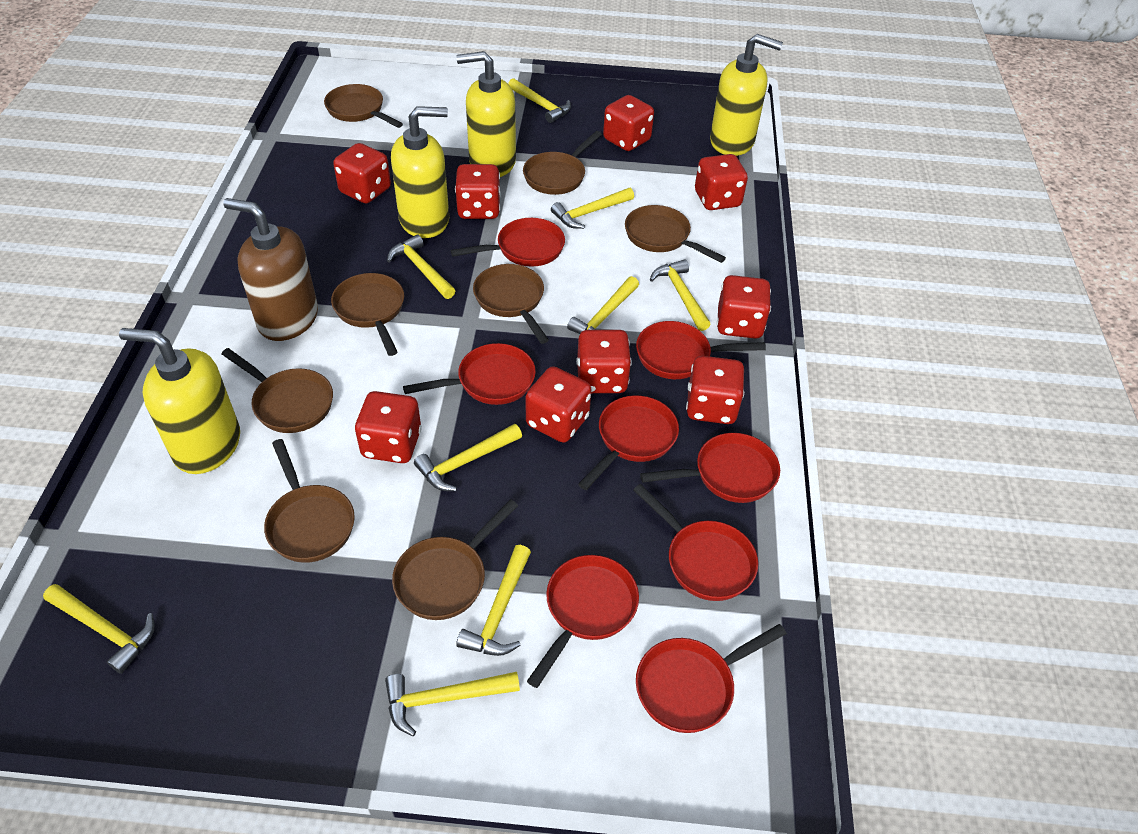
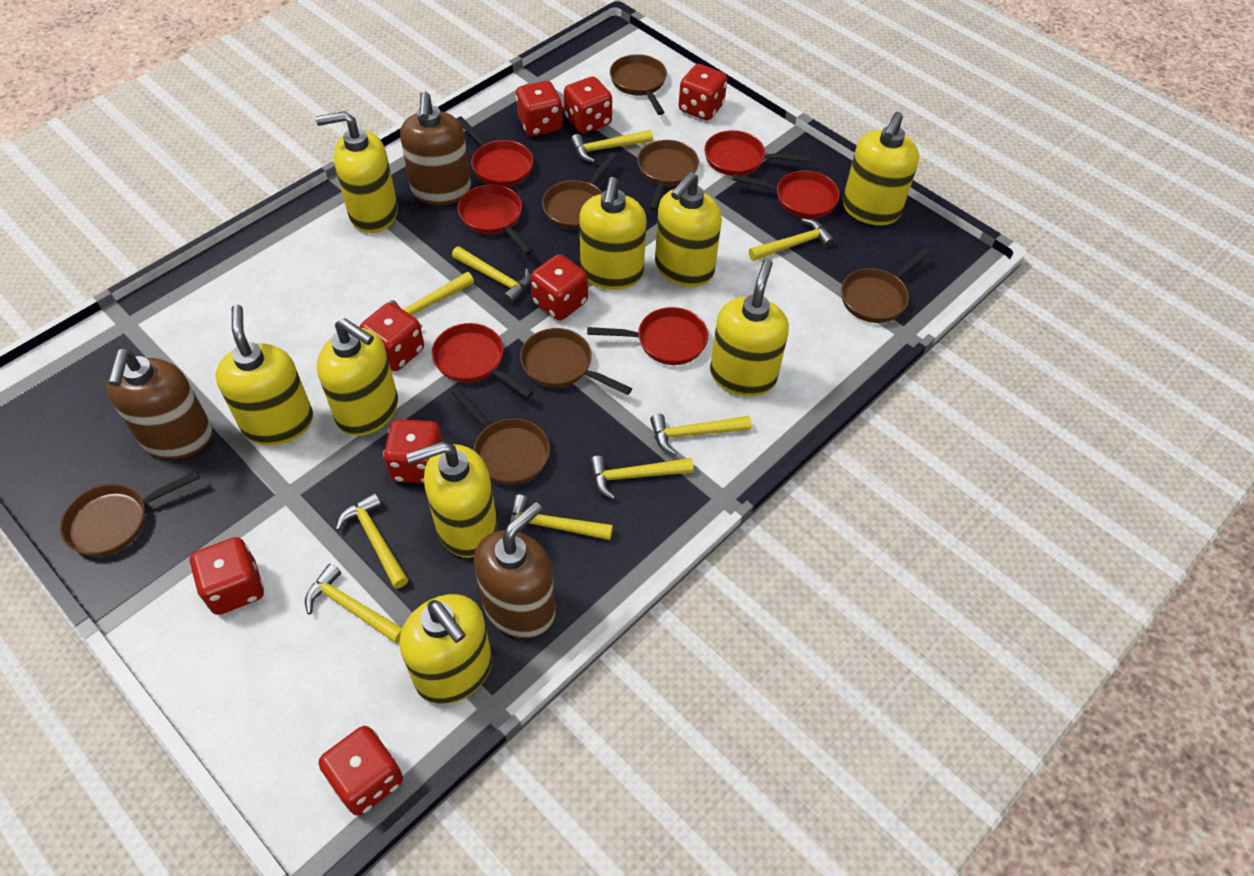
brown pan: [221,348,333,433] [264,439,355,563] [324,84,403,128] [331,273,404,356] [392,499,518,620] [473,264,549,344] [523,131,602,195] [625,205,726,263] = 8 -> [60,471,200,556] [451,387,550,485] [520,328,632,395] [542,152,617,230] [610,54,667,115] [637,140,699,211] [841,248,931,323] = 7
brown soap dispenser: [223,198,318,341] = 1 -> [106,348,213,459] [400,91,471,205] [474,502,556,638] = 3
red dice: [333,143,391,204] [355,391,422,463] [455,164,501,219] [526,366,592,443] [576,330,632,393] [603,95,654,151] [686,356,744,424] [695,154,748,210] [717,275,771,339] = 9 -> [190,537,264,615] [319,726,403,816] [360,302,424,371] [383,419,443,484] [516,81,563,136] [530,254,588,320] [564,76,612,134] [679,64,727,120] = 8
red pan: [403,343,536,405] [450,218,565,267] [527,555,639,688] [578,395,679,490] [633,484,758,601] [636,321,766,379] [636,624,787,733] [640,433,780,503] = 8 -> [432,323,534,398] [456,116,533,187] [458,184,533,255] [587,307,708,365] [704,130,810,176] [732,170,840,219] = 6
yellow soap dispenser: [119,328,240,474] [391,106,449,238] [456,51,516,177] [710,34,783,156] = 4 -> [215,305,313,445] [315,111,398,233] [317,318,398,436] [400,594,492,704] [406,442,498,558] [579,177,646,290] [655,172,722,287] [710,259,789,396] [843,112,919,225] = 9

